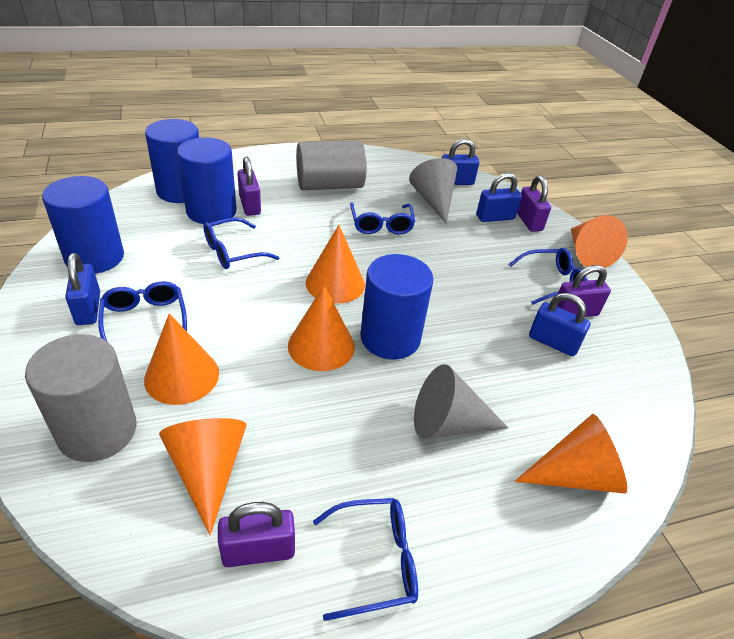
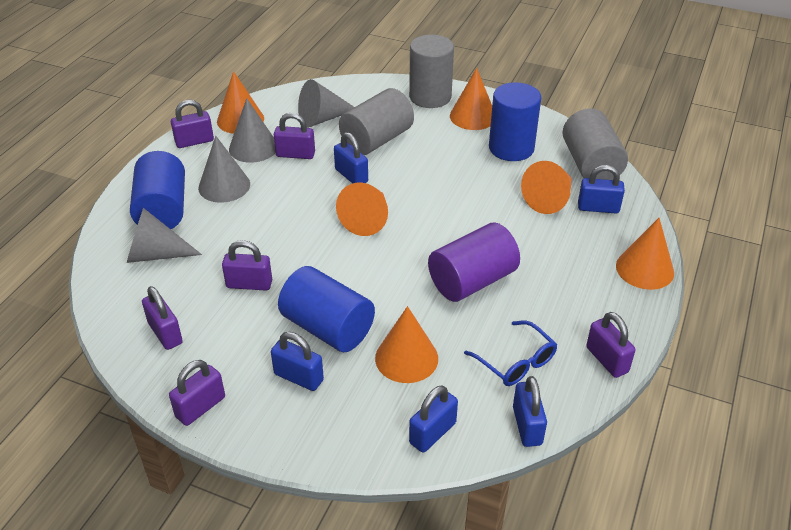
blue cylinder: [42,176,124,274] [145,119,199,203] [177,137,237,224] [360,254,434,359] = 4 -> [130,151,185,229] [278,266,375,352] [489,82,541,161] = 3
blue glasses: [98,281,187,341] [203,217,280,269] [313,498,418,621] [350,203,415,235] [509,248,588,305] = 5 -> [464,320,557,386] = 1
blue padlock: [65,253,100,325] [442,139,479,185] [476,173,522,222] [529,293,590,356] = 4 -> [271,332,324,391] [334,132,368,183] [409,385,458,453] [513,376,547,447] [578,165,625,214] = 5
grey cone: [409,158,457,223] [414,364,508,439] = 2 -> [127,208,202,263] [198,136,250,203] [229,98,276,163] [298,79,354,128] = 4
grey cylinder: [25,334,137,462] [296,141,367,190] = 2 -> [339,88,414,155] [409,35,454,108] [563,108,628,180] = 3
purple cylinder: none = 0 -> [428,222,520,302] = 1
purple padlock: [218,502,295,567] [237,157,261,216] [517,175,551,232] [557,265,611,317] = 4 -> [142,286,183,350] [169,360,225,426] [171,100,214,148] [222,240,272,291] [274,113,315,159] [586,312,636,378] = 6

